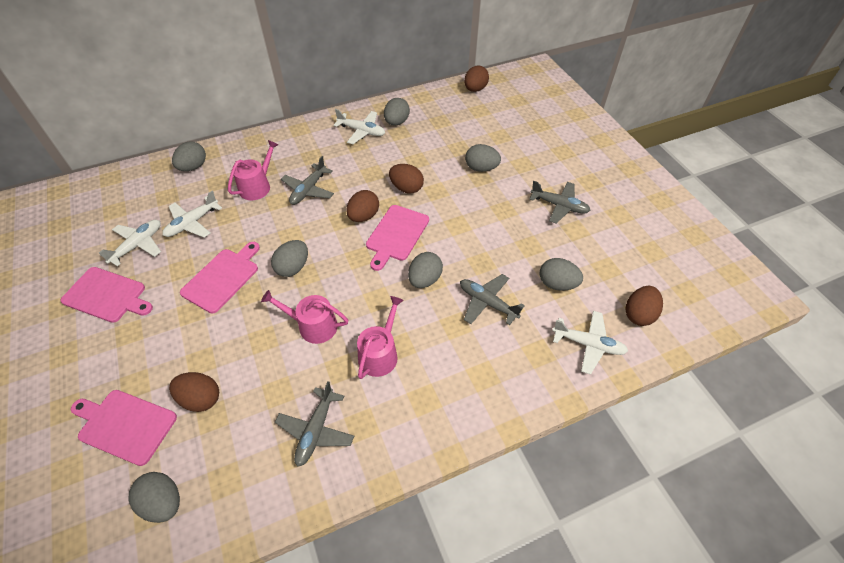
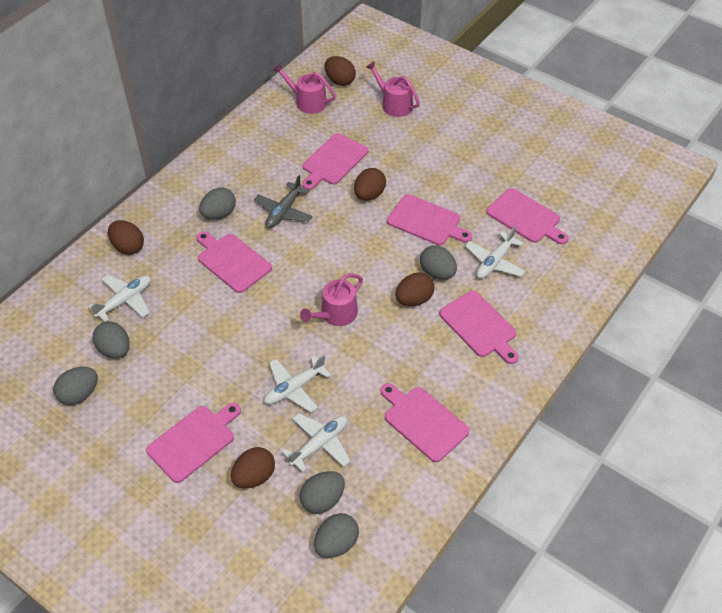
grey egg: [129,472,180,523] [172,142,206,171] [271,240,308,277] [384,98,410,126] [408,252,443,288] [465,144,501,172] [539,258,583,291] = 7 -> [53,367,98,405] [93,321,130,359] [199,187,236,220] [300,471,345,514] [314,513,359,558] [420,245,457,279] = 6
grey plane: [275,381,354,467] [281,156,334,205] [460,274,525,325] [529,181,591,223] = 4 -> [254,175,313,228] = 1
pink cutting board: [60,267,153,323] [71,390,177,466] [180,242,260,313] [366,205,429,271] = 4 -> [146,403,241,483] [196,231,272,293] [302,133,368,190] [380,383,470,462] [387,194,472,246] [439,291,519,364] [486,188,568,244] = 7

